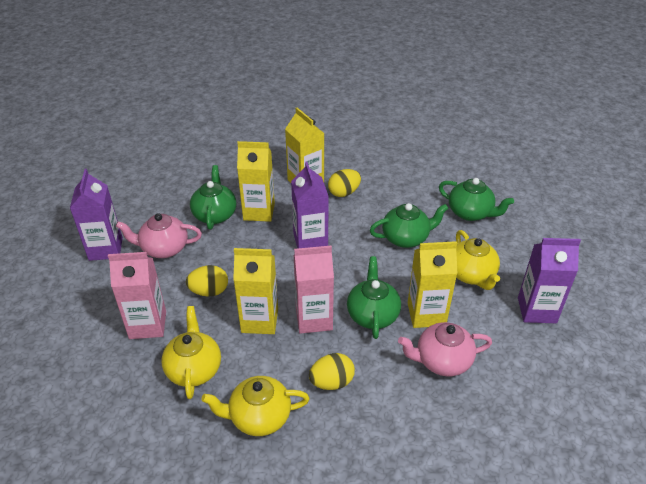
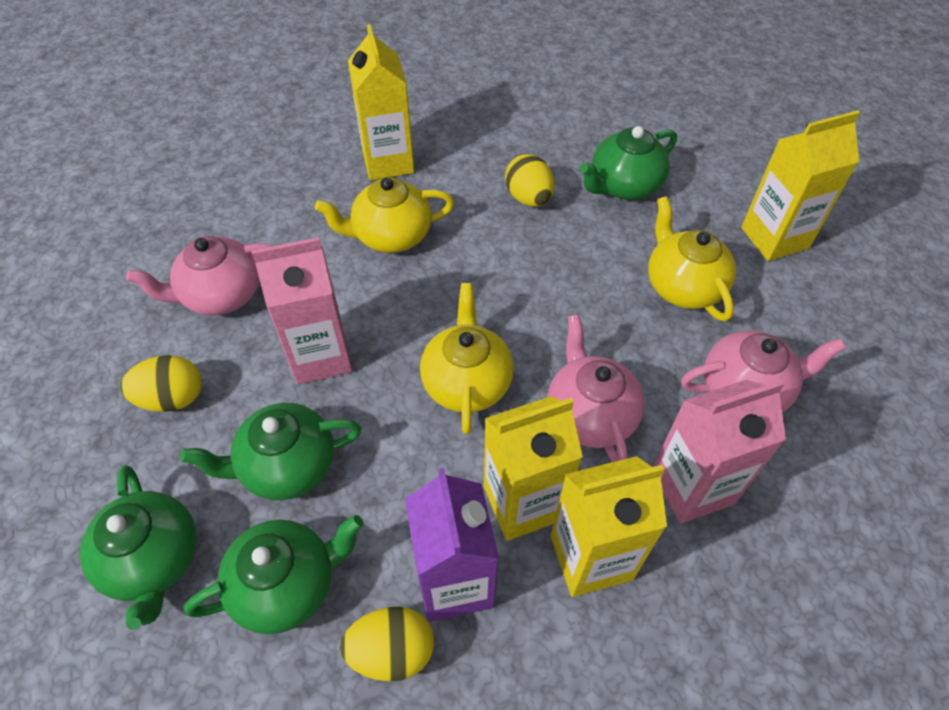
pink teapot: [116,213,202,258] [398,322,492,376] = 2 -> [126,236,273,315] [548,314,645,462] [681,330,846,412] = 3
purple carton: [70,169,123,261] [291,161,329,249] [518,238,581,323] = 3 -> [405,468,499,622] = 1

